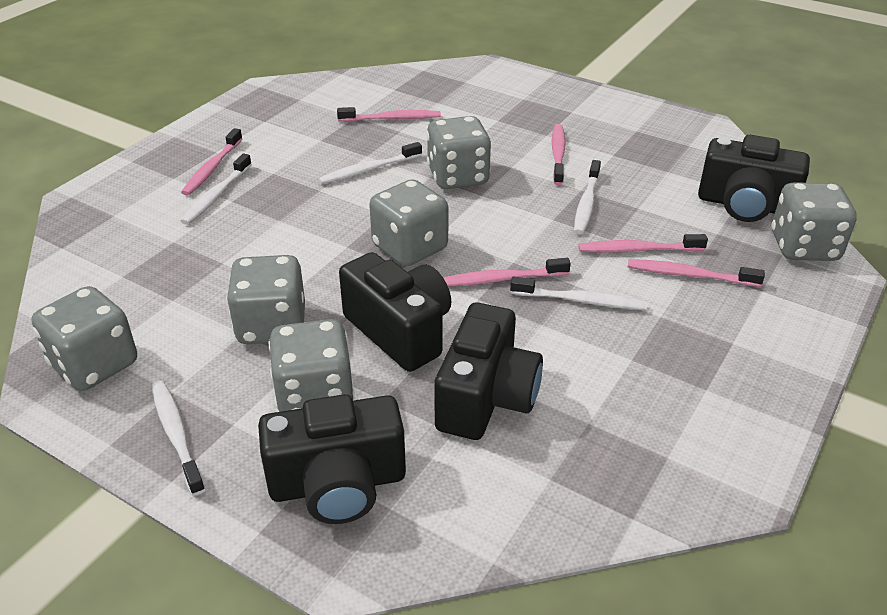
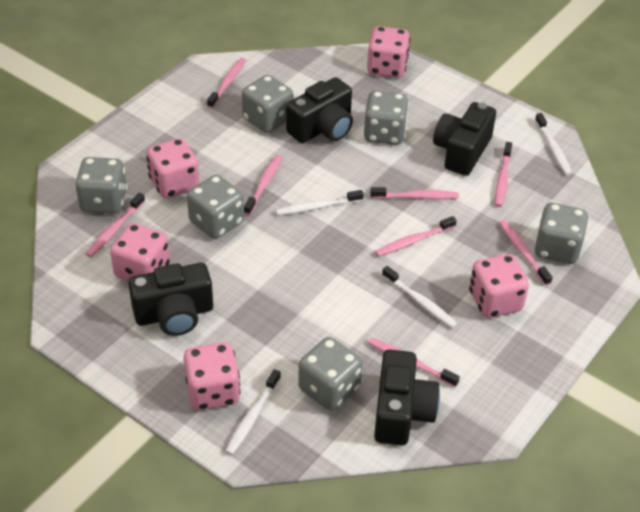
pink dice: none = 0 -> [110,223,170,282] [147,138,199,198] [184,342,241,410] [367,26,410,78] [469,254,529,318] = 5
pink toothbrush: [181,128,243,196] [337,107,441,122] [443,258,571,287] [552,124,566,185] [578,234,708,253] [628,259,765,287] = 6 -> [86,192,145,257] [207,58,246,108] [244,155,282,215] [368,338,460,387] [370,187,459,199] [375,216,457,257] [495,142,512,207] [499,220,552,286] = 8
white toothbrush: [152,381,205,496] [181,153,252,225] [318,142,422,184] [510,276,647,310] [574,160,601,235] = 5 -> [225,369,281,455] [276,190,364,216] [382,266,457,328] [535,113,572,176] = 4

